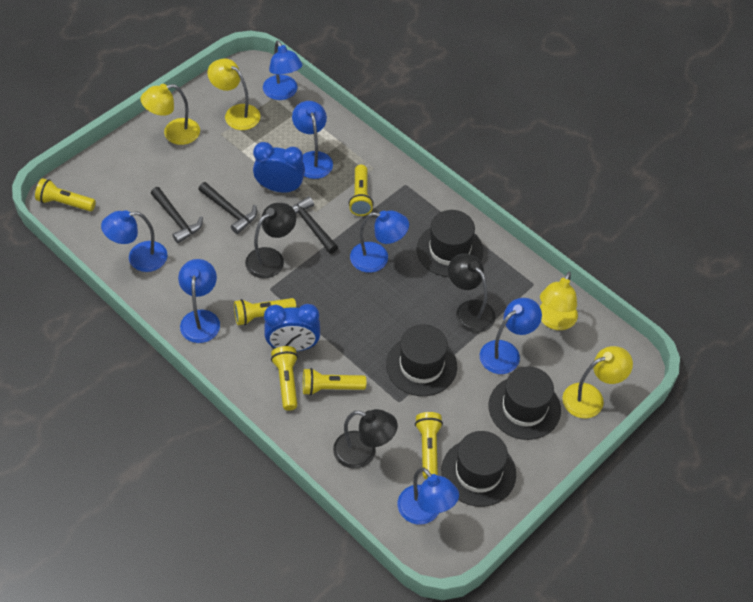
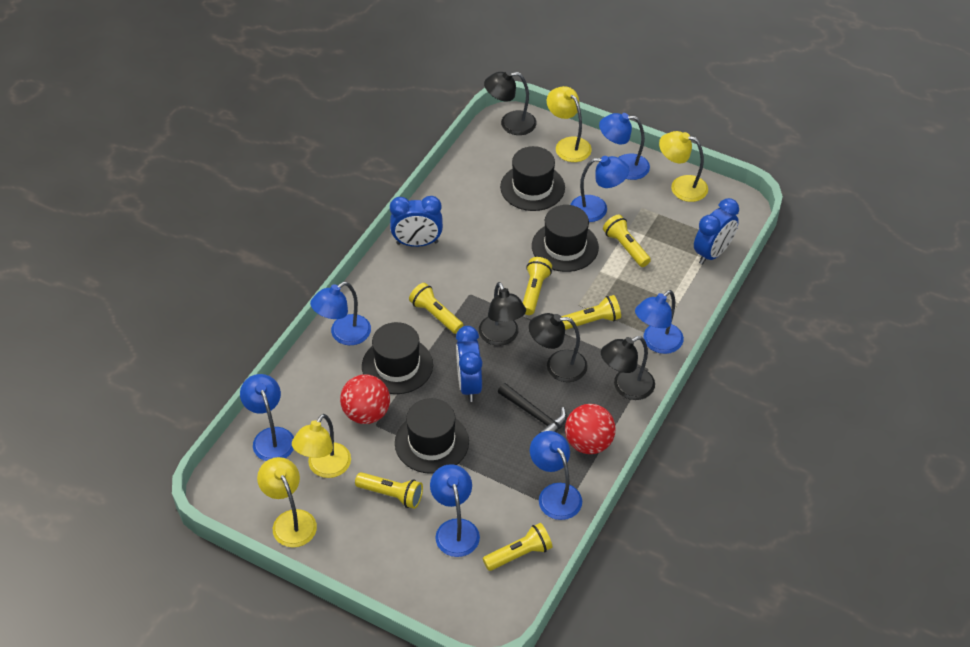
black hammer: [151,187,203,243] [198,182,257,234] [292,196,338,254] = 3 -> [498,383,567,433] = 1
black lamp: [245,203,296,278] [333,409,398,469] [448,253,495,333] = 3 -> [479,282,526,346] [484,70,537,135] [529,313,588,382] [601,336,655,400] = 4
blue clock: [253,142,305,193] [264,304,320,351] = 2 -> [390,196,443,247] [456,326,483,402] [694,198,739,265] = 3
red ball: none = 0 -> [340,374,390,424] [565,404,616,454] = 2

